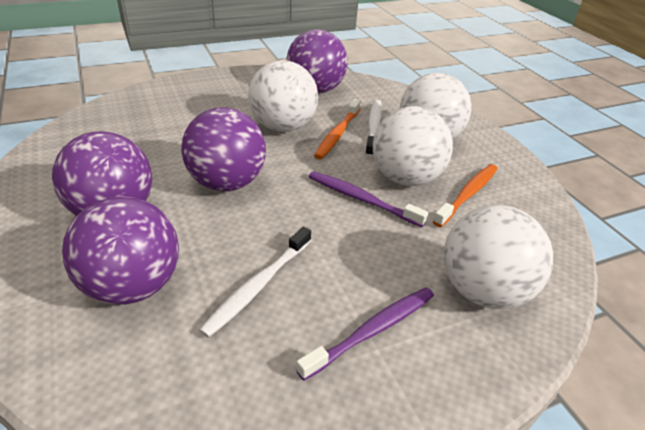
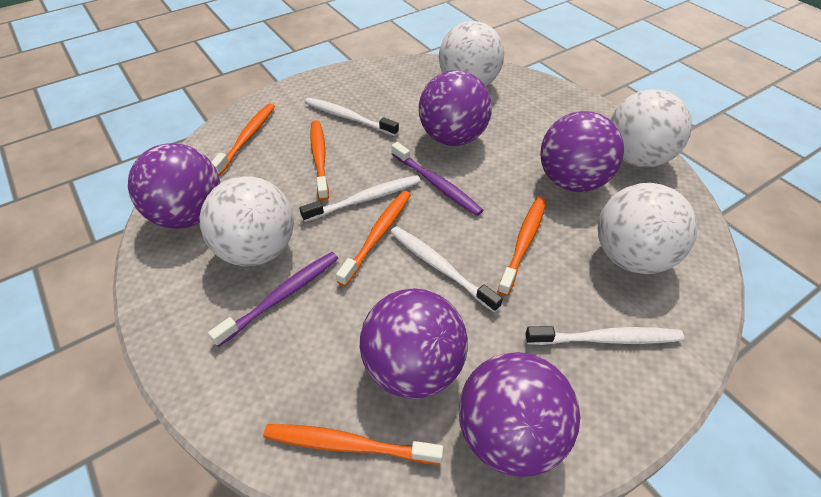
orange toothbrush: [314,99,361,159] [433,164,498,227] = 2 -> [212,103,275,176] [263,424,444,465] [310,120,329,201] [336,191,411,287] [497,196,547,296] = 5
purple ball: [52,131,152,216] [62,196,179,305] [181,107,266,191] [287,30,348,93] = 4 -> [128,143,220,229] [360,288,468,399] [419,70,492,146] [459,352,580,477] [540,111,624,192] = 5
white toothbrush: [199,227,311,338] [365,100,382,157] = 2 -> [299,175,421,222] [305,97,399,136] [390,226,503,313] [525,326,684,345] = 4

